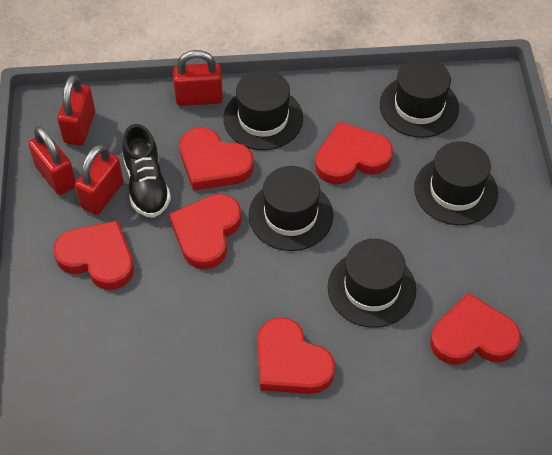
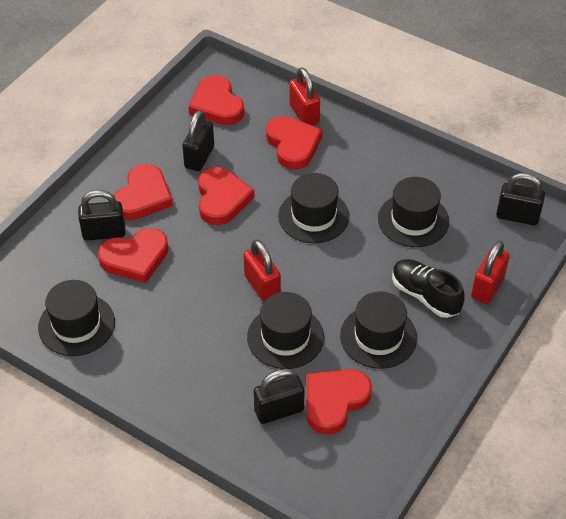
black padlock: none = 0 -> [78,190,125,241] [182,110,214,171] [254,369,305,424] [496,173,545,226] = 4
red padlock: [28,126,76,195] [57,75,95,146] [75,144,123,215] [173,50,223,106] = 4 -> [244,239,281,302] [289,67,320,125] [471,241,510,304] = 3

